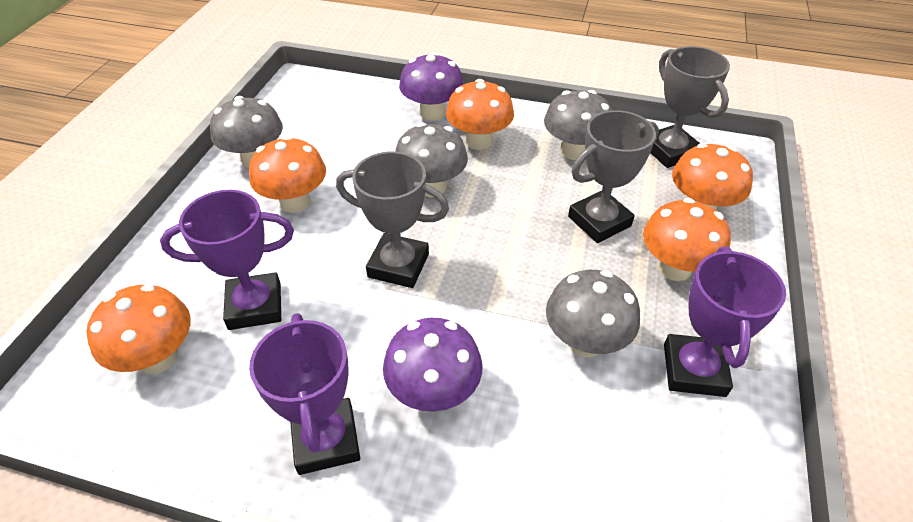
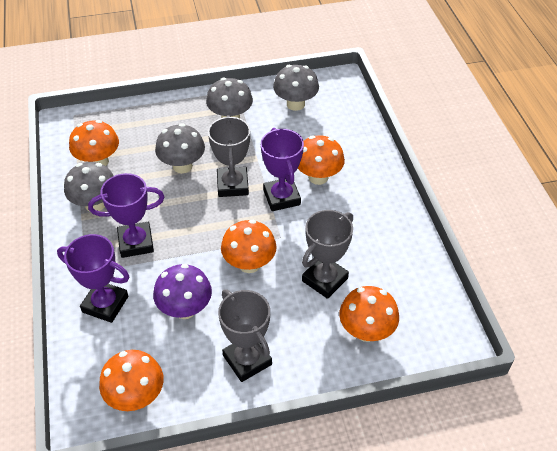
purple mushroom: [383,318,483,411] [399,52,464,121] = 2 -> [153,264,212,319] = 1

